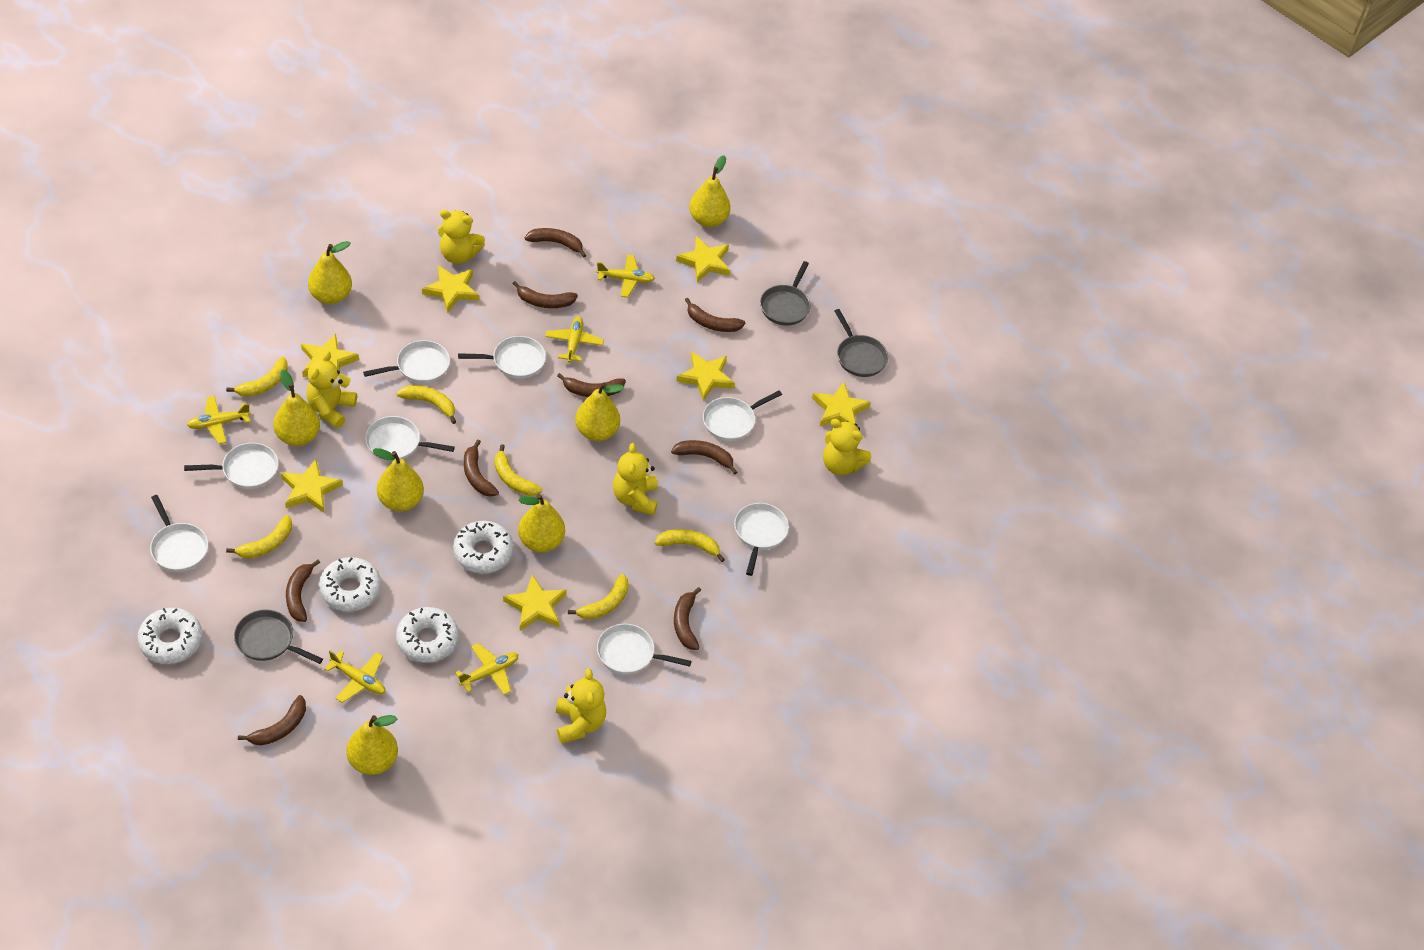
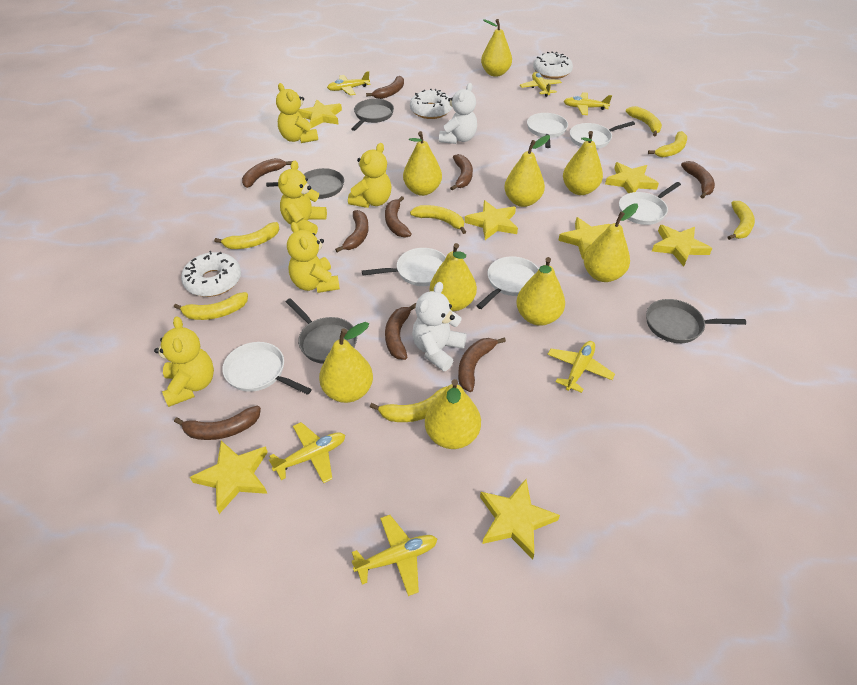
grey pan: [234,610,323,664] [760,261,810,326] [835,309,888,377] = 3 -> [266,168,344,199] [286,298,357,364] [351,99,394,131] [646,299,746,343] = 4
white donut: [137,608,202,664] [319,557,381,611] [396,607,459,663] [453,521,514,573] = 4 -> [181,251,241,297] [410,89,452,119] [533,52,573,79] = 3
white pan: [150,495,208,572] [184,443,279,489] [363,340,450,383] [365,416,455,461] [458,336,546,379] [597,624,692,674] [703,390,782,441] [734,503,789,576] = 8 -> [222,342,312,395] [362,248,446,286] [476,256,539,309] [527,113,568,148] [570,121,635,149] [619,182,681,225] = 6
white teddy bear: none = 0 -> [412,282,467,371] [439,83,477,144] = 2
yellow banana: [226,357,288,397] [226,515,292,559] [397,385,456,424] [495,444,543,496] [568,574,629,620] [655,529,725,562] = 6 -> [174,292,248,320] [214,222,279,249] [370,386,448,422] [410,205,466,234] [625,106,662,136] [648,131,687,157] [728,201,755,240] = 7
yellow pear: [273,369,320,446] [308,241,352,304] [346,715,398,775] [372,448,424,511] [518,494,565,552] [575,382,624,441] [689,155,731,227] = 7 -> [319,322,373,403] [403,131,442,196] [425,379,481,449] [430,243,477,311] [481,19,512,77] [504,135,550,207] [516,257,565,326] [563,131,603,195] [584,204,638,282] = 9
yellow plane: [187,396,251,444] [324,651,385,703] [455,643,519,695] [545,316,604,363] [597,254,655,298] = 5 -> [269,422,345,484] [327,71,370,96] [352,515,437,596] [520,72,562,97] [547,341,615,393] [564,92,612,115] = 6

